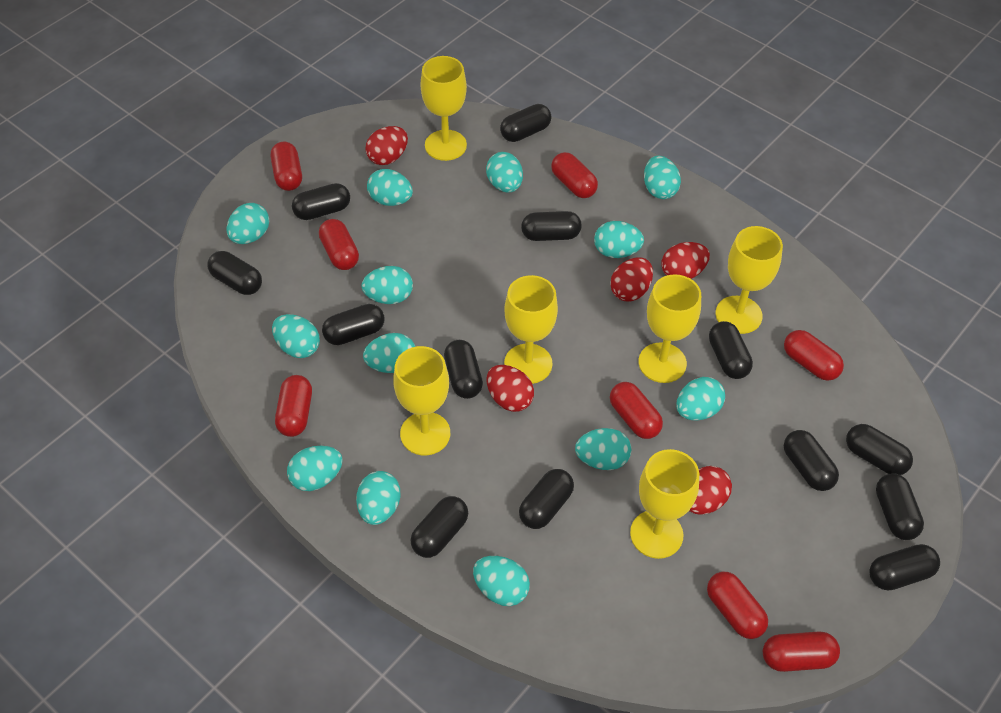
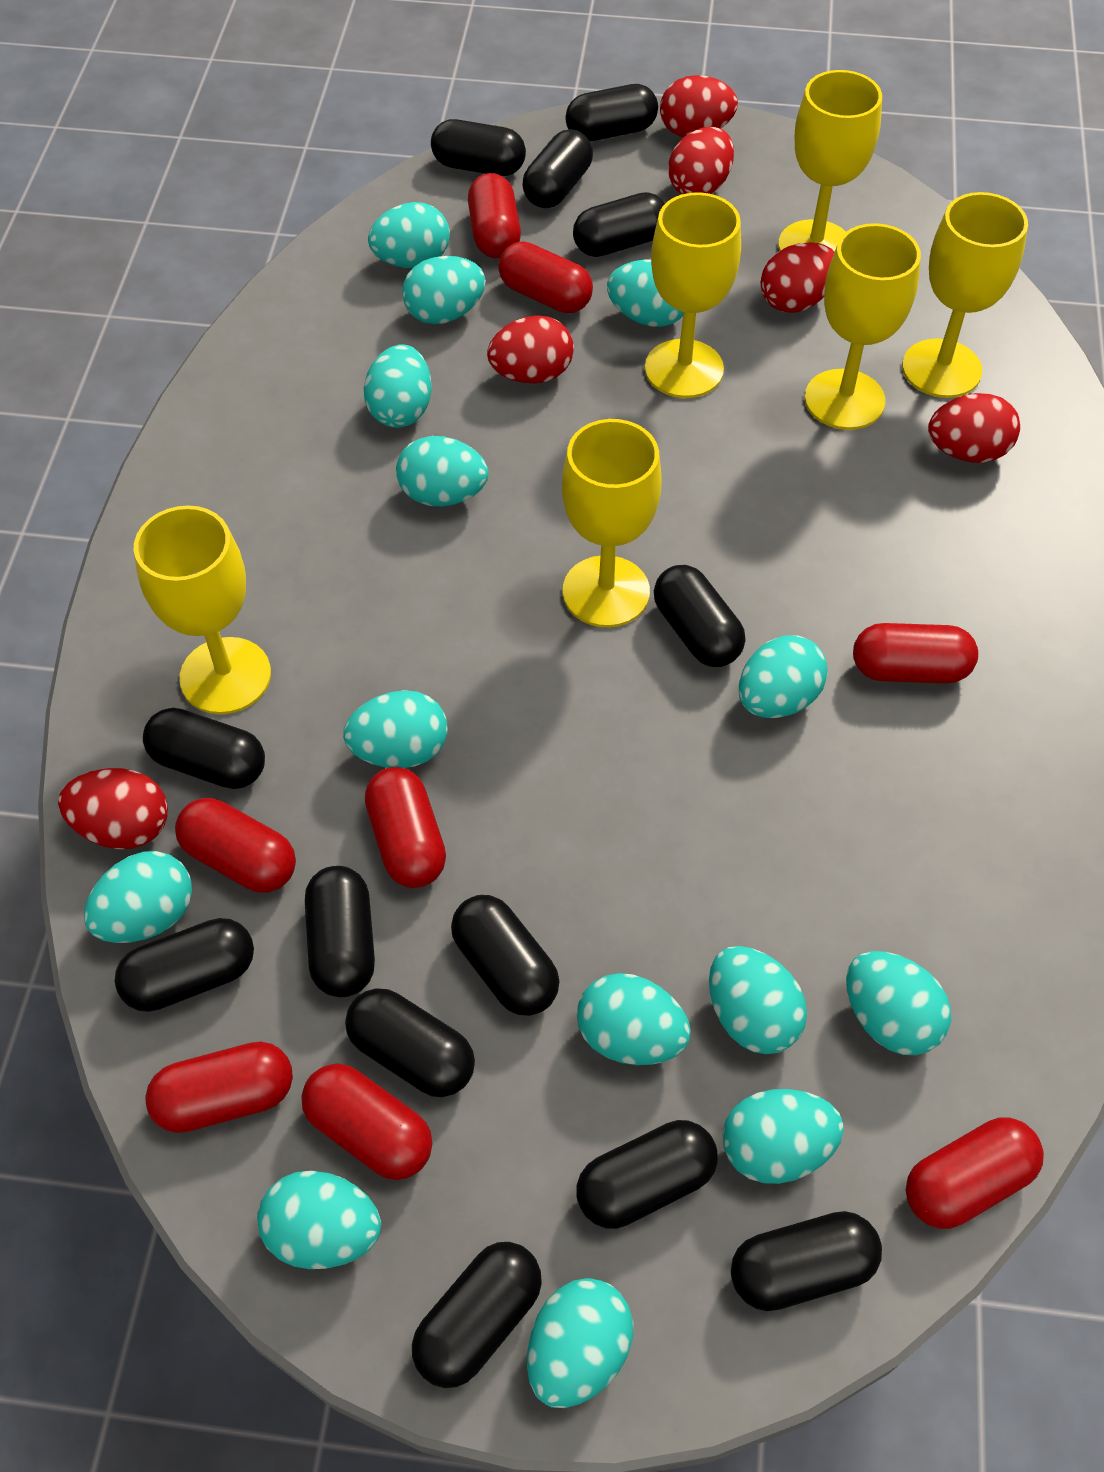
red egg: [365,126,408,165] [487,365,534,412] [610,257,653,301] [662,242,710,279] [689,466,732,515] = 5 -> [58,768,168,849] [487,316,574,383] [660,75,738,137] [668,127,734,194] [761,242,834,313] [928,393,1020,463] = 6
turquoise egg: [226,203,269,244] [272,314,320,358] [287,446,343,491] [356,471,400,525] [361,266,413,304] [363,333,415,373] [367,169,413,206] [473,556,530,606] [486,152,523,193] [575,428,631,470] [594,221,644,258] [644,156,681,199] [676,377,725,421] = 13 -> [84,851,192,943] [257,1171,381,1269] [343,690,448,768] [364,344,432,428] [368,202,450,268] [396,436,488,507] [402,256,486,324] [527,1278,633,1408] [577,973,691,1065] [607,259,684,327] [709,946,807,1054] [722,1089,844,1184] [739,635,828,718] [846,951,951,1055] = 14

